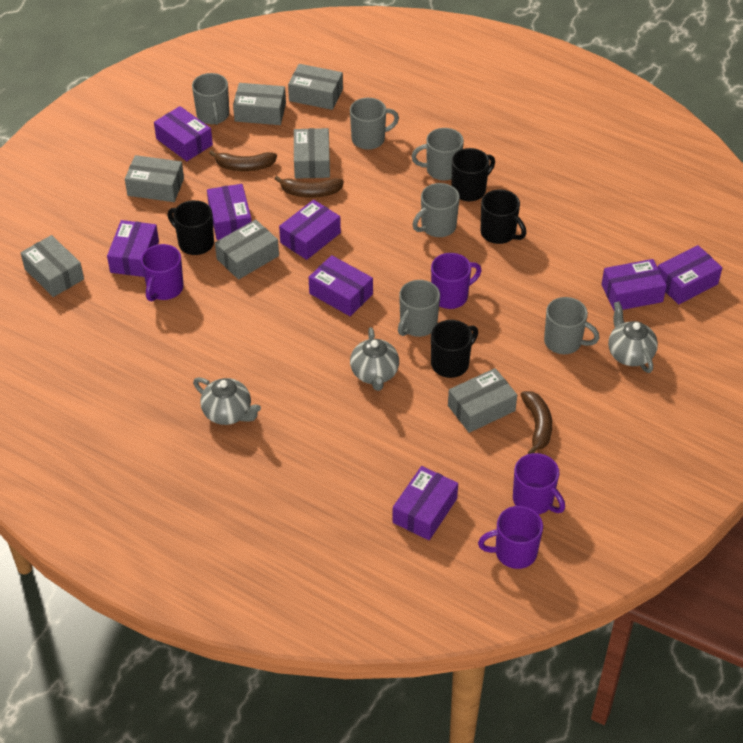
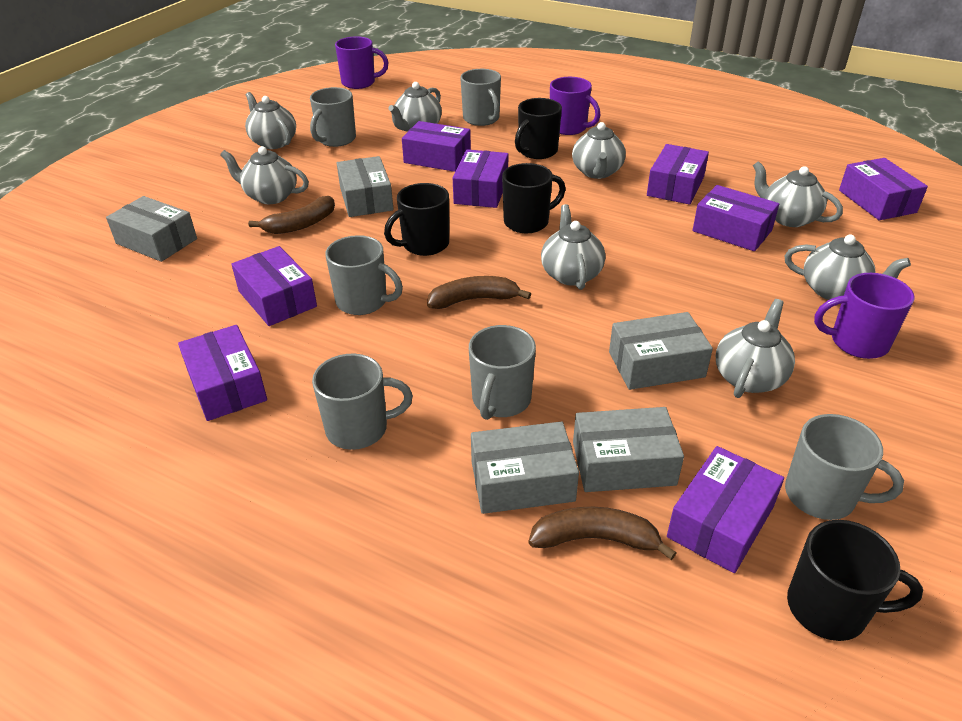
grey box: [21,235,84,297] [125,155,184,202] [215,219,279,280] [233,83,286,125] [288,64,343,110] [294,128,330,179] [448,368,517,433] = 7 -> [106,196,197,262] [337,156,393,217] [471,421,579,514] [573,407,684,492] [609,312,713,390] = 5
grey teapot: [193,377,261,425] [350,327,399,391] [608,301,658,373] = 3 -> [220,146,309,204] [245,92,296,149] [388,82,442,132] [541,204,605,290] [572,122,626,179] [716,299,795,398] [753,161,843,227] [785,235,911,300] = 8
purple mug: [141,244,184,302] [431,253,482,309] [478,506,543,569] [513,453,565,514] = 4 -> [335,36,389,89] [550,77,600,135] [814,273,914,359] = 3

